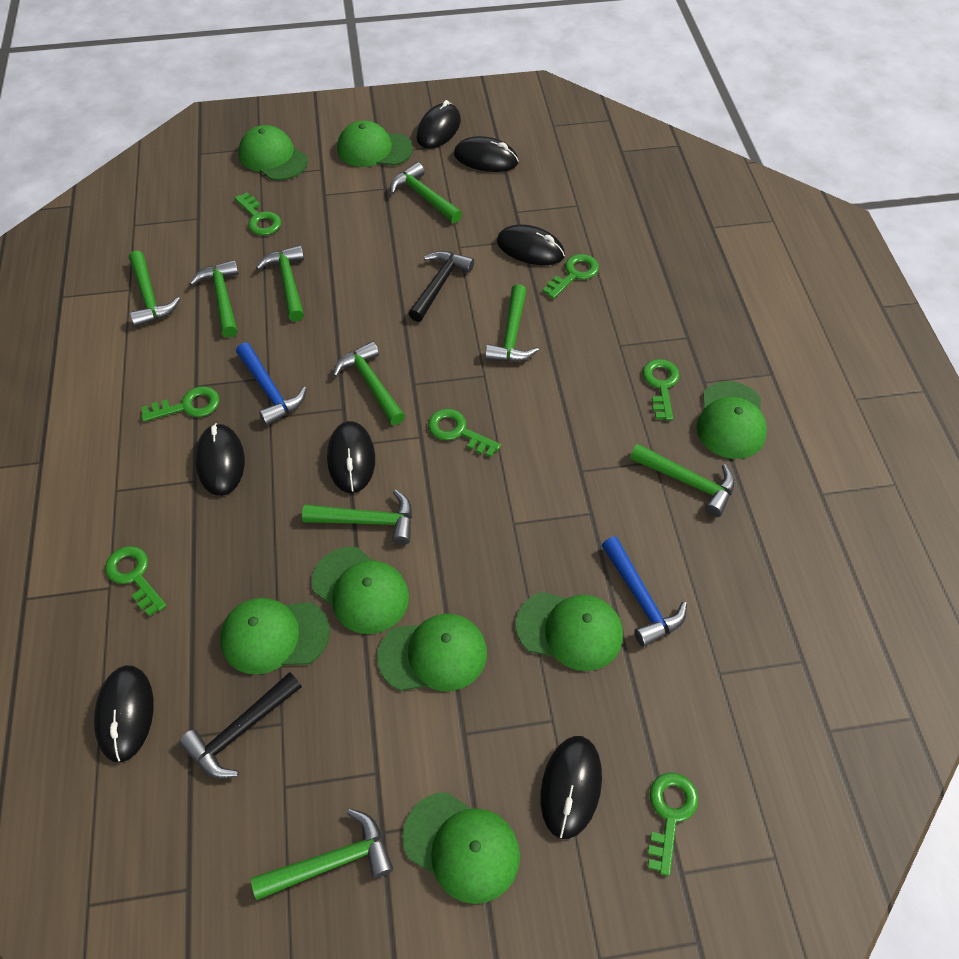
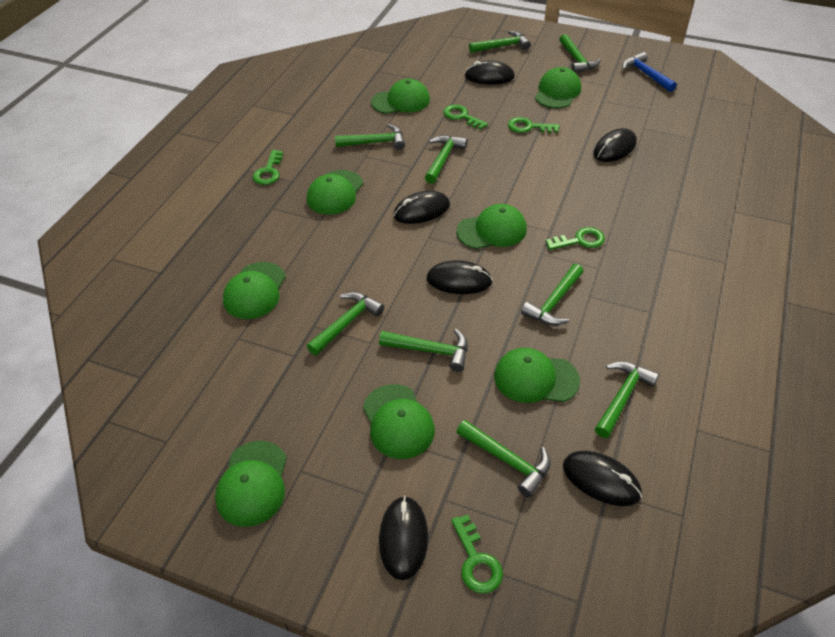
black hammer: [178,672,302,779] [408,251,474,322] = 2 -> none = 0
black mouse: [94,665,154,763] [195,423,245,496] [327,421,375,493] [416,100,461,149] [454,136,519,172] [497,224,565,265] [541,736,602,839] = 7 -> [379,496,428,580] [393,191,450,224] [426,260,493,294] [465,60,515,85] [563,451,642,506] [593,128,637,162] = 6
blue hammer: [236,343,307,426] [602,537,687,647] = 2 -> [622,52,677,92] = 1
green key: [105,546,166,616] [141,386,219,422] [235,192,281,235] [428,409,501,457] [543,254,599,299] [642,359,680,421] [647,773,698,876] = 7 -> [253,150,283,185] [443,104,488,130] [451,514,503,594] [508,117,560,133] [546,227,605,250] = 5

